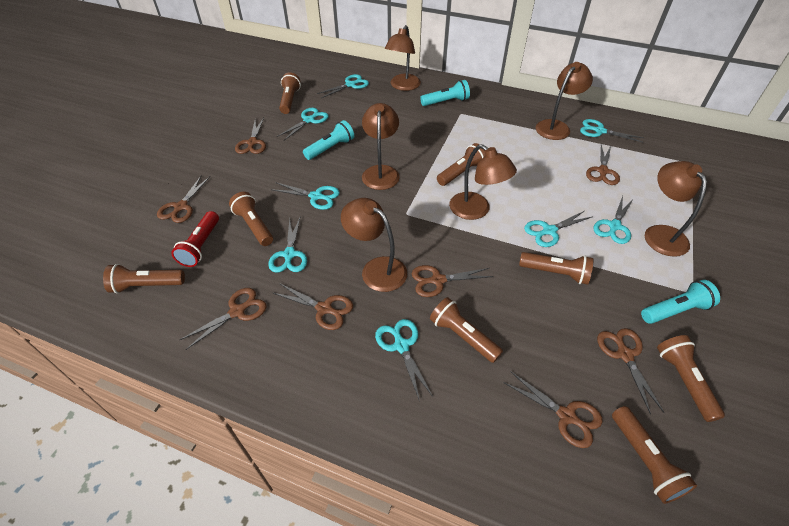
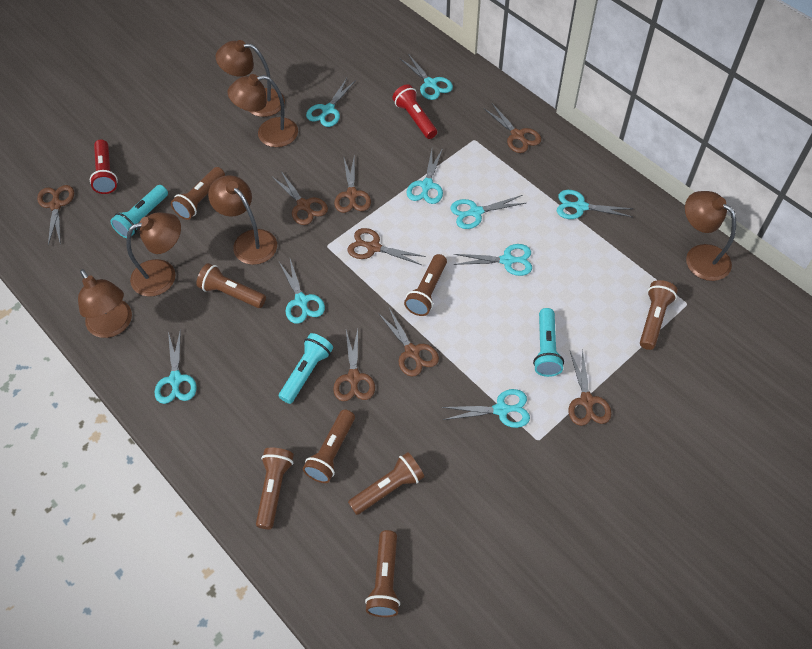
red flashlight: [171,211,219,267] = 1 -> [90,139,118,194] [392,84,437,139] = 2
turquoise scissors: [268,216,307,273] [271,182,340,210] [277,108,329,140] [317,74,369,98] [375,319,433,402] [524,211,592,247] [580,119,644,142] [593,196,634,244] = 8 -> [154,329,197,404] [279,259,325,324] [306,78,356,127] [401,54,453,100] [406,148,443,204] [442,389,530,428] [450,195,526,229] [454,244,532,276] [557,190,633,219] = 9

